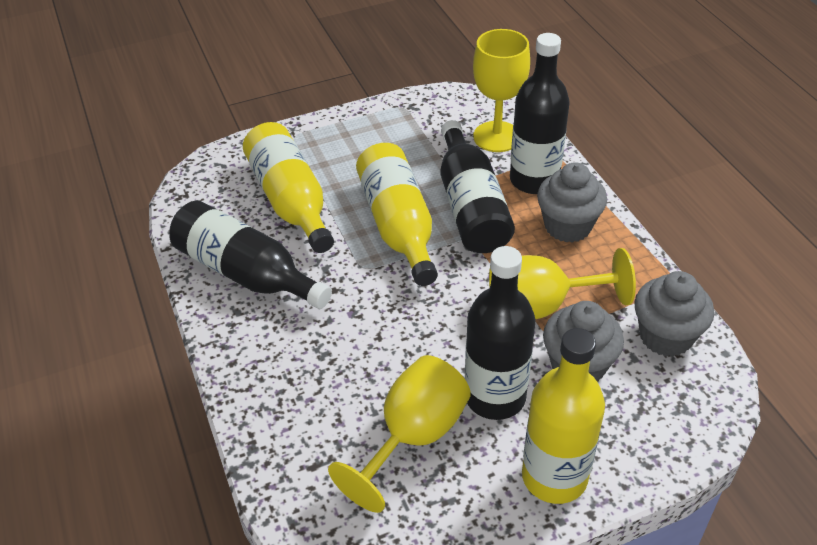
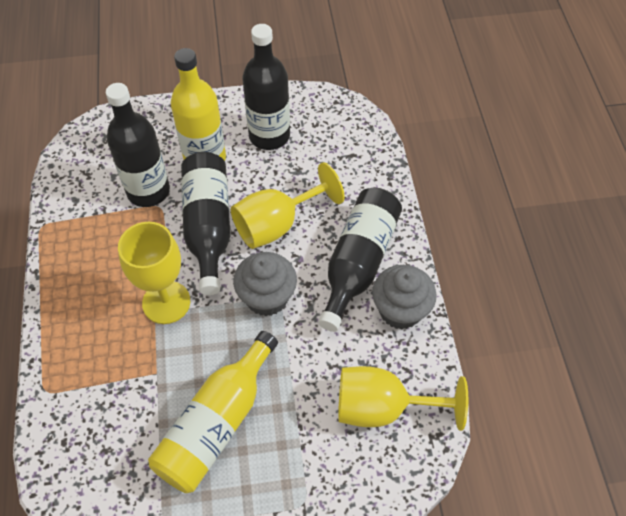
grey cupcake: [537,162,607,243] [543,301,624,382] [635,271,714,357] = 3 -> [233,252,297,316] [372,265,436,330] = 2
yellow bottle: [243,122,334,253] [356,143,438,286] [522,328,605,504] = 3 -> [148,331,278,493] [171,48,226,161] = 2

